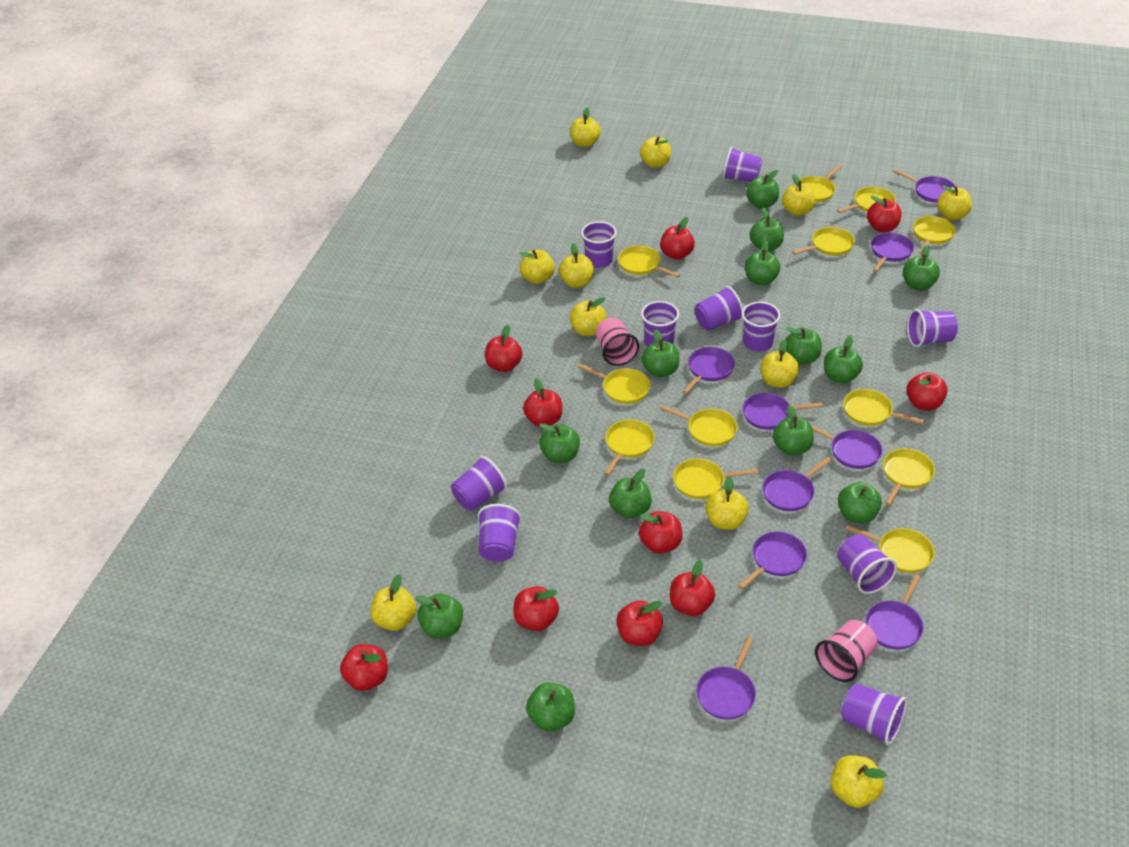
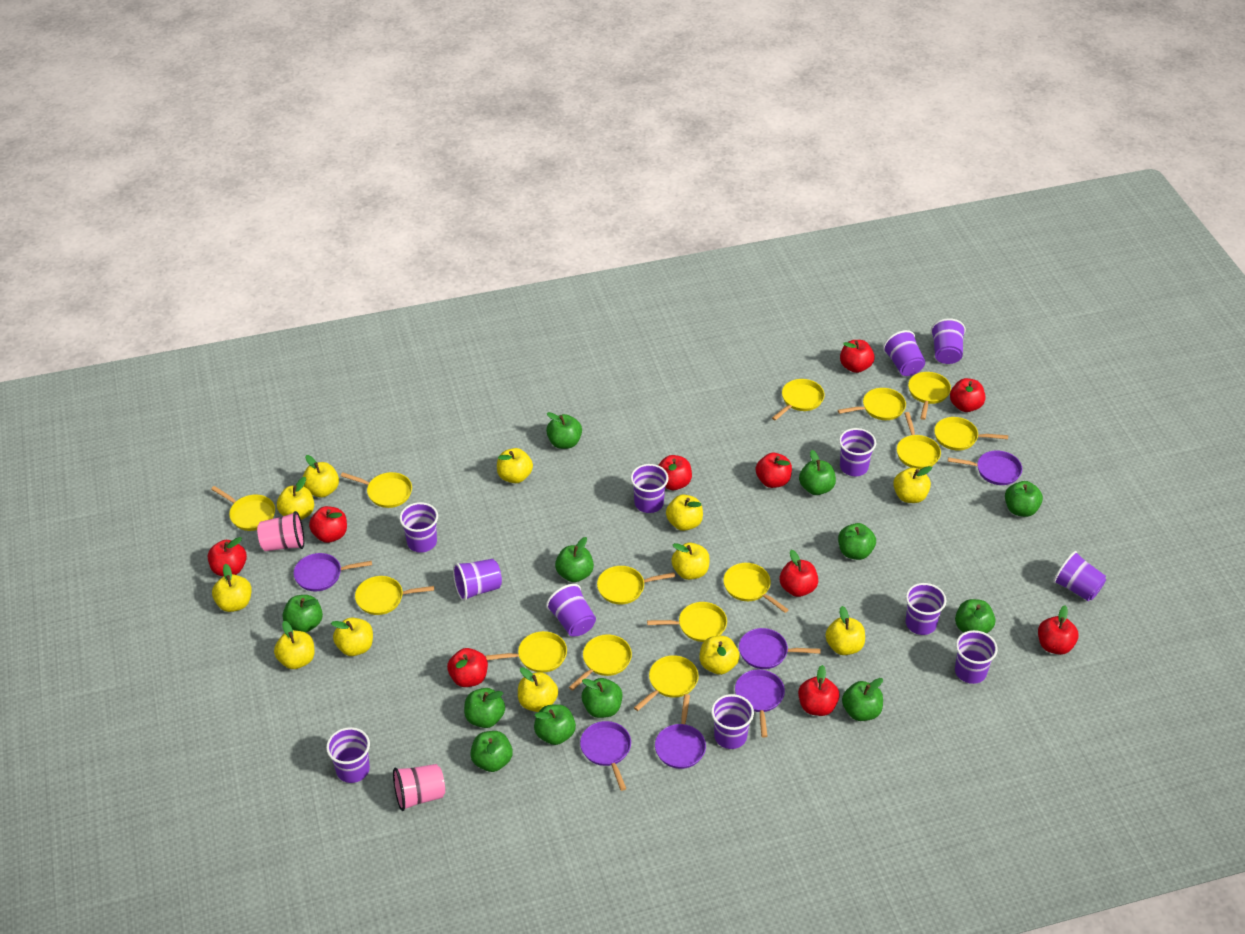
green apple: [415,594,463,639] [526,683,575,731] [539,423,580,463] [609,469,652,519] [642,329,679,377] [745,240,780,285] [746,170,779,208] [750,208,784,251] [773,405,814,456] [785,327,822,365] [824,335,863,383] [838,482,882,523] [903,245,940,291] = 13 -> [283,595,323,633] [464,688,505,728] [470,731,513,772] [534,704,576,745] [546,412,582,449] [555,537,594,582] [582,678,623,718] [799,450,836,495] [838,523,876,560] [842,678,883,721] [955,599,995,633] [1005,481,1043,517] = 12
purple cup: [451,456,507,511] [478,504,522,562] [581,221,617,268] [641,301,679,347] [695,286,743,331] [722,147,762,182] [742,302,780,352] [837,534,897,594] [841,684,907,745] [907,309,958,347] = 10 -> [326,727,370,783] [399,502,438,552] [453,559,502,601] [546,584,596,636] [630,464,669,513] [711,694,754,749] [839,428,876,476] [883,330,925,376] [906,583,947,635] [931,318,966,364] [955,630,998,684] [1053,551,1106,601] = 12
purple pan: [682,347,735,394] [696,636,756,720] [738,531,807,589] [743,393,824,430] [762,457,832,511] [810,424,882,469] [866,574,924,650] [871,233,914,272] [893,169,955,203] = 9 -> [293,553,372,591] [580,721,631,791] [655,694,706,769] [735,669,785,738] [739,628,821,669] [948,450,1022,485] = 6
yellow apple: [371,574,417,631] [520,250,555,284] [559,243,594,288] [570,107,601,147] [570,297,607,336] [640,136,671,168] [705,476,749,530] [760,339,799,388] [782,174,816,216] [830,755,887,808] [937,185,972,220] = 11 -> [212,564,252,612] [274,621,315,669] [277,477,314,520] [303,455,339,498] [331,618,373,656] [497,448,533,483] [518,667,558,712] [666,494,703,531] [671,543,710,580] [699,636,740,675] [825,606,865,655] [893,466,932,503] = 12
yellow pan: [578,363,650,404] [604,419,655,475] [618,246,680,278] [660,405,738,446] [673,459,758,499] [792,227,855,256] [800,164,843,202] [837,186,896,213] [843,389,924,426] [846,524,935,573] [883,448,935,506] [913,216,956,255] = 12 -> [211,486,275,531] [341,472,412,508] [355,576,434,615] [486,631,567,673] [569,634,632,691] [597,566,675,605] [634,655,699,711] [647,602,727,642] [723,563,789,613] [772,379,825,421] [838,388,906,420] [897,412,941,469] [908,372,951,420] [934,417,1008,451] = 14

